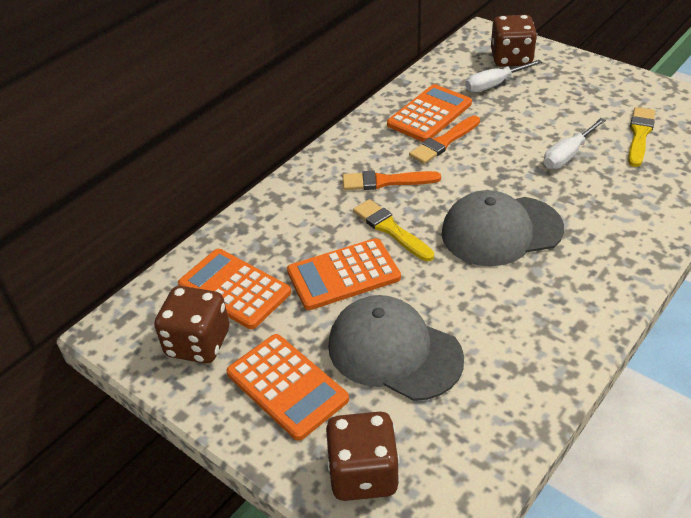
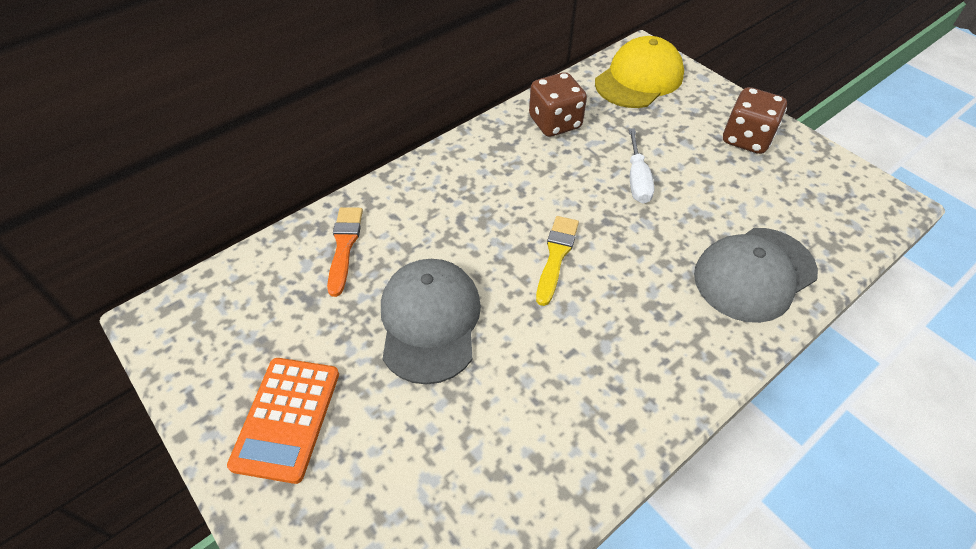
brown dice: [154,286,229,363] [326,411,400,501] [491,15,537,67] = 3 -> [529,72,587,137] [723,87,787,154] = 2
orange brush: [343,170,441,190] [409,115,480,164] = 2 -> [327,207,363,297] = 1
orange calculator: [178,249,291,329] [227,334,349,441] [287,238,401,310] [387,84,472,142] = 4 -> [227,358,339,484] = 1
white screwdriver: [465,60,542,92] [544,118,606,169] = 2 -> [629,128,654,204] = 1
yellow brush: [353,199,434,261] [628,107,655,167] = 2 -> [536,216,579,306] = 1
yellow cap: none = 0 -> [595,36,684,108] = 1

